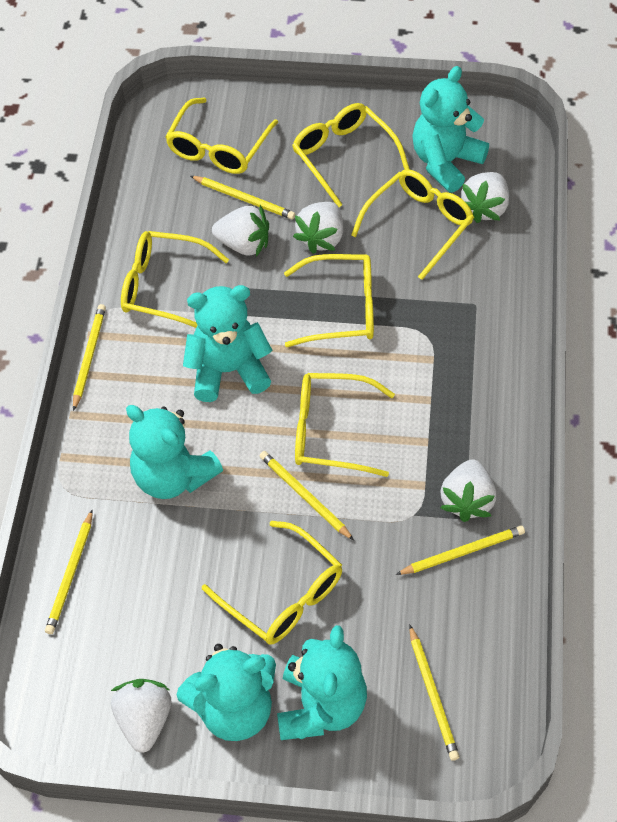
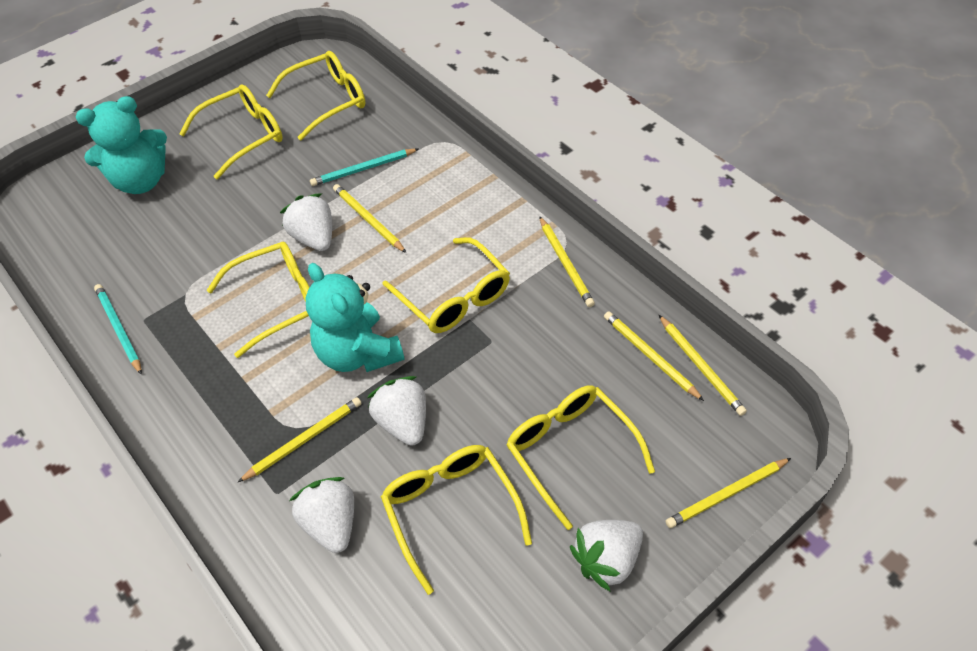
turquoise pencil: none = 0 -> [94,284,142,375] [310,149,418,186] = 2
turquoise teddy bear: [126,405,223,499] [176,644,276,741] [183,285,273,402] [277,625,367,740] [412,66,489,193] = 5 -> [76,96,167,194] [306,263,404,372] = 2
white strawberry: [111,679,171,753] [212,205,269,256] [293,202,343,254] [440,459,497,522] [461,172,509,223] = 5 -> [280,194,332,251] [289,477,354,553] [367,376,426,446] [570,520,643,591] = 4
yellow glasses: [121,231,229,328] [165,98,278,174] [202,521,342,644] [284,254,374,347] [292,103,410,207] [295,373,395,477] [351,169,474,280] = 7 -> [179,84,283,179] [207,242,310,358] [266,51,365,141] [381,445,532,595] [382,237,510,333] [506,385,655,530] = 6

